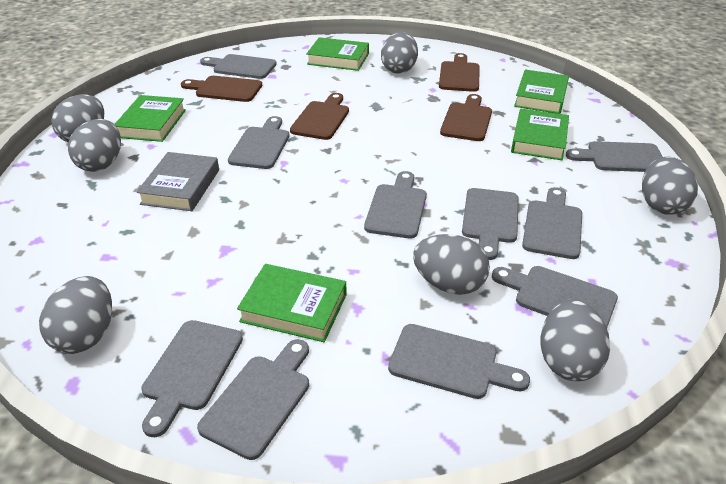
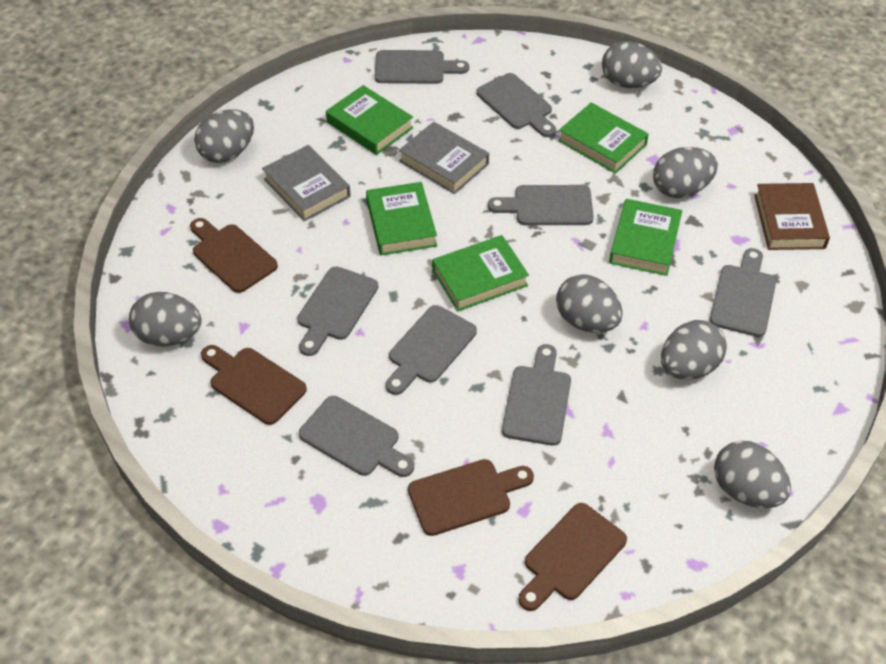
brown book: none = 0 -> [754,183,830,250] = 1
grey book: [136,152,219,211] = 1 -> [262,145,351,221] [399,122,489,194] = 2
grey cutting board: [141,320,243,437] [197,339,309,460] [200,54,277,79] [228,116,289,169] [364,171,427,238] [388,324,530,399] [462,188,519,260] [492,266,618,328] [522,187,582,259] [566,141,663,172] = 10 -> [297,266,378,356] [299,396,414,477] [375,50,469,84] [386,305,477,395] [477,73,556,137] [488,185,594,225] [502,344,571,446] [710,248,776,337] = 8

